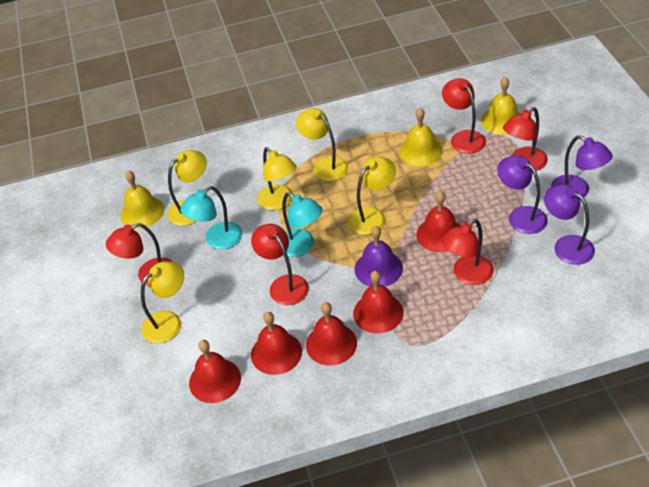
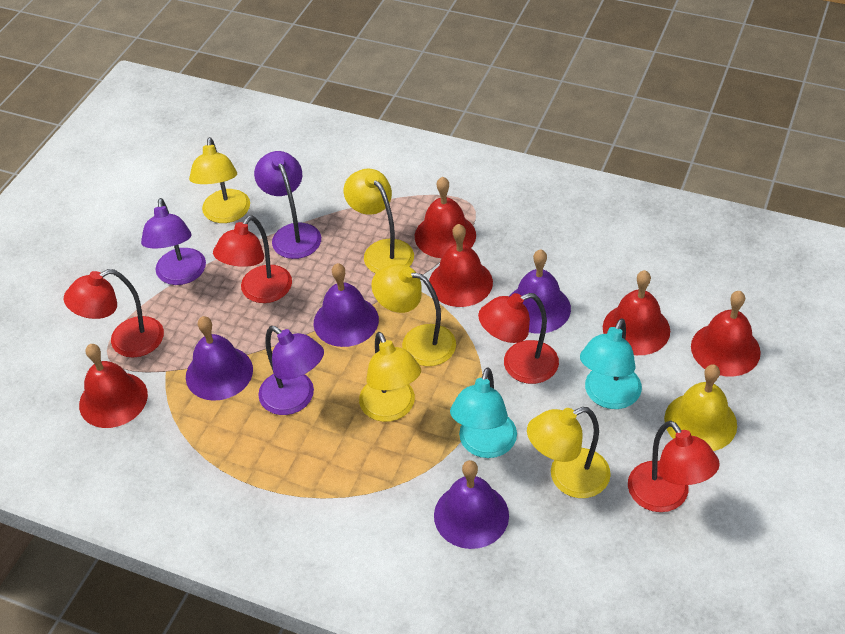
purple bell: [355,226,403,287] = 1 -> [186,316,253,401] [314,263,379,347] [434,460,509,549] [510,249,571,334] = 4
red lamp: [106,223,171,286] [251,224,309,305] [441,219,493,285] [442,78,486,154] [503,107,548,171] = 5 -> [64,269,164,357] [213,215,292,303] [478,293,559,384] [628,421,720,512] = 4
yellow bell: [120,170,164,229] [399,108,442,166] [481,77,520,135] = 3 -> [664,364,737,451] = 1

